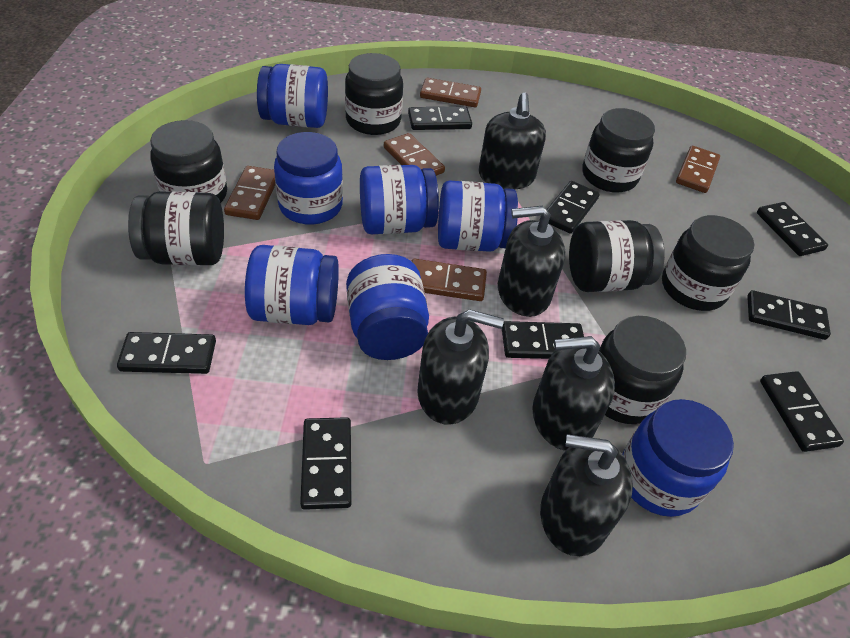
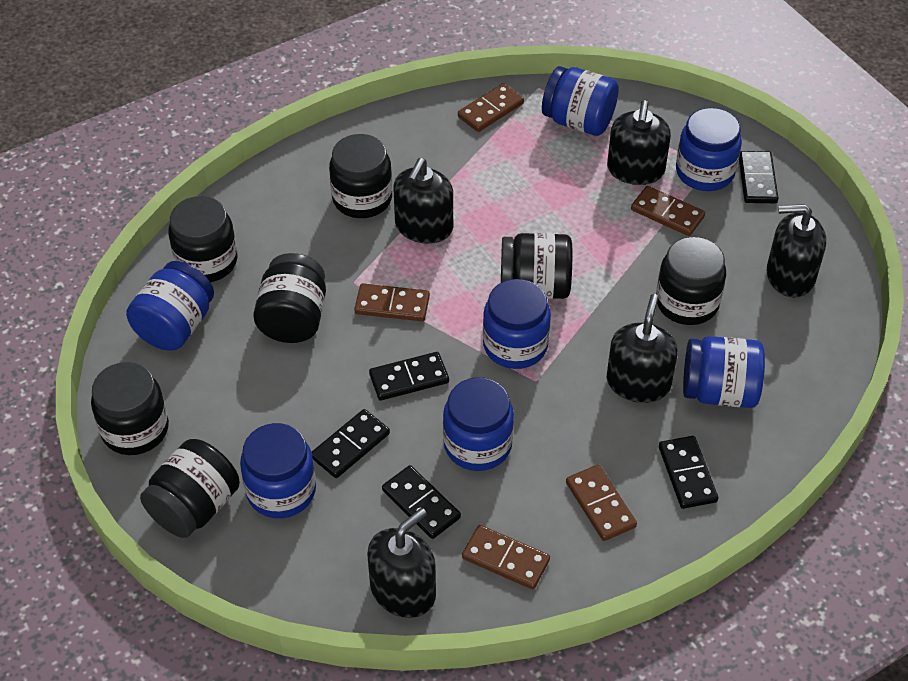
black domino: [117,332,216,374] [300,417,351,510] [408,106,472,130] [502,321,584,359] [547,181,600,234] [747,290,831,340] [757,202,828,256] [760,371,844,452] = 8 -> [312,409,390,478] [369,352,449,401] [382,465,461,539] [659,436,718,509] [739,151,778,203] = 5

